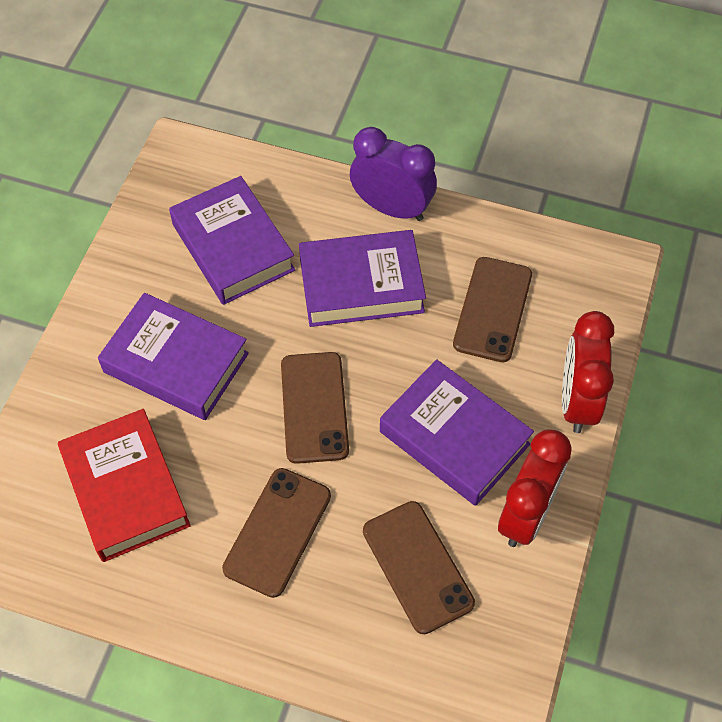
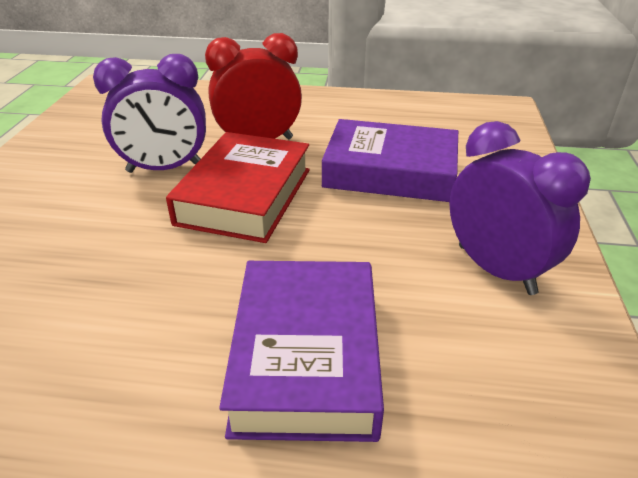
brown phone: [222,468,331,598] [281,352,349,464] [363,501,475,634] [453,257,532,362] = 4 -> none = 0
purple book: [98,293,249,420] [169,176,295,305] [299,230,426,327] [380,359,534,506] = 4 -> [219,261,384,442] [322,119,458,202] = 2
purple clock: [350,127,437,221] = 1 -> [93,54,206,173] [449,121,591,295] = 2
red clock: [498,429,572,547] [562,311,614,433] = 2 -> [205,33,302,139] = 1

